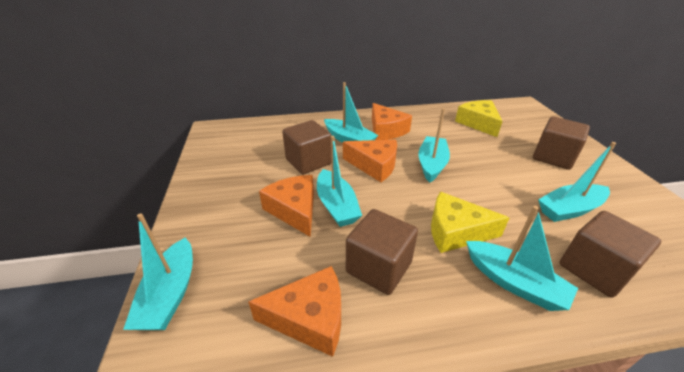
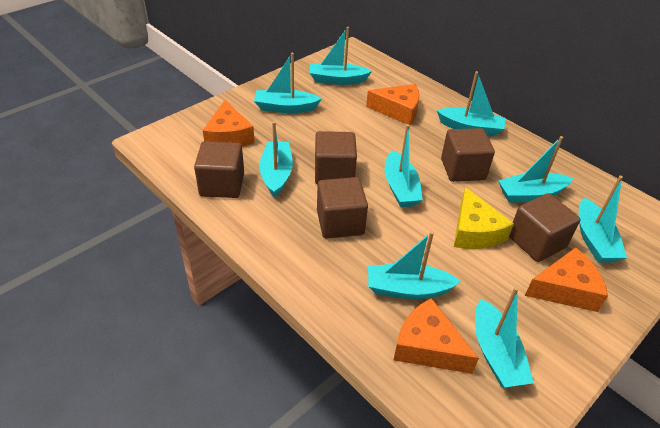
brown cube: [282,120,332,174] [346,209,418,295] [533,116,590,170] [560,211,661,298] = 4 -> [194,141,244,198] [315,131,357,185] [317,177,368,239] [441,128,495,182] [509,193,580,262] = 5
turquoise boat: [123,213,193,330] [317,136,362,227] [324,82,378,143] [418,108,450,183] [466,206,578,311] [538,142,616,222] = 6 -> [254,53,322,113] [259,121,293,197] [310,27,372,85] [368,231,460,299] [385,124,423,207] [437,71,506,136] [475,287,534,388] [498,136,573,203] [579,176,627,263] = 9
yellow cheese: [431,192,509,253] [455,100,503,137] = 2 -> [454,187,514,249] = 1

